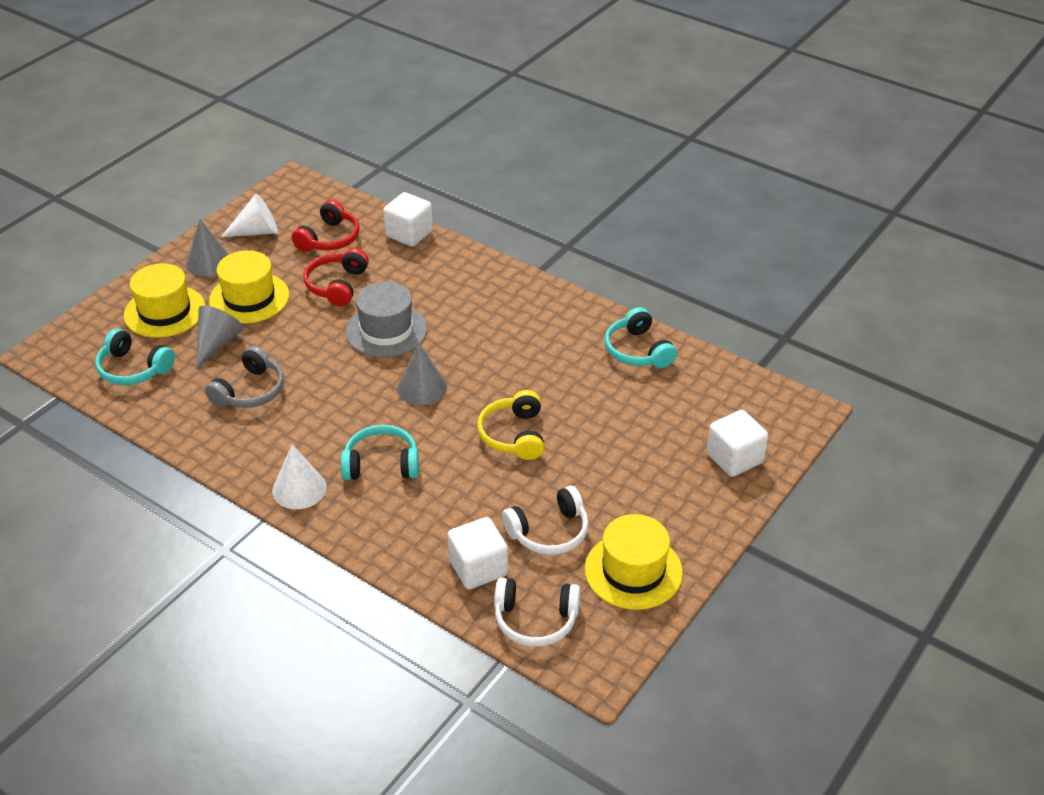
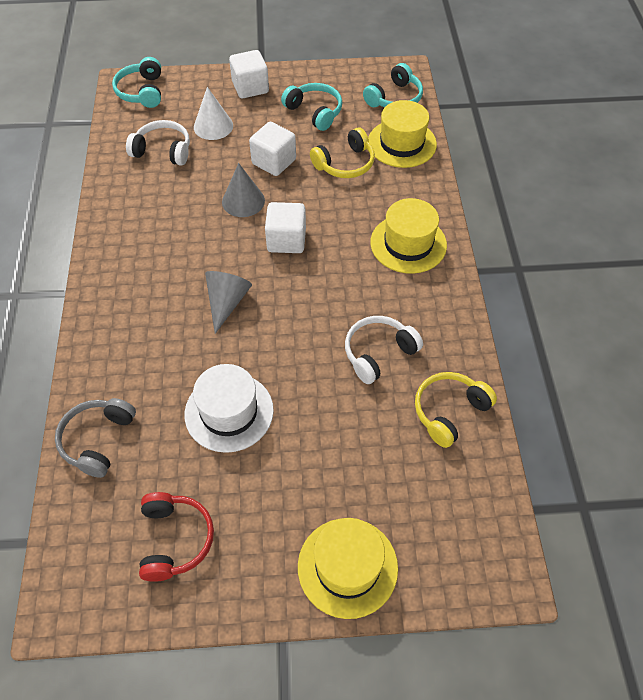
grey cone: [186,219,229,277] [196,306,244,368] [397,343,447,405] = 3 -> [205,271,252,334] [222,163,265,217] = 2
grey hat: [346,282,427,357] = 1 -> none = 0
red headphones: [292,200,360,252] [303,248,369,306] = 2 -> [139,492,214,582] = 1
white cone: [221,194,278,237] [272,444,327,509] = 2 -> [194,87,233,140] = 1
white hat: none = 0 -> [185,364,274,453] = 1
yellow headphones: [477,390,544,460] = 1 -> [310,128,375,178] [415,372,497,448] = 2

